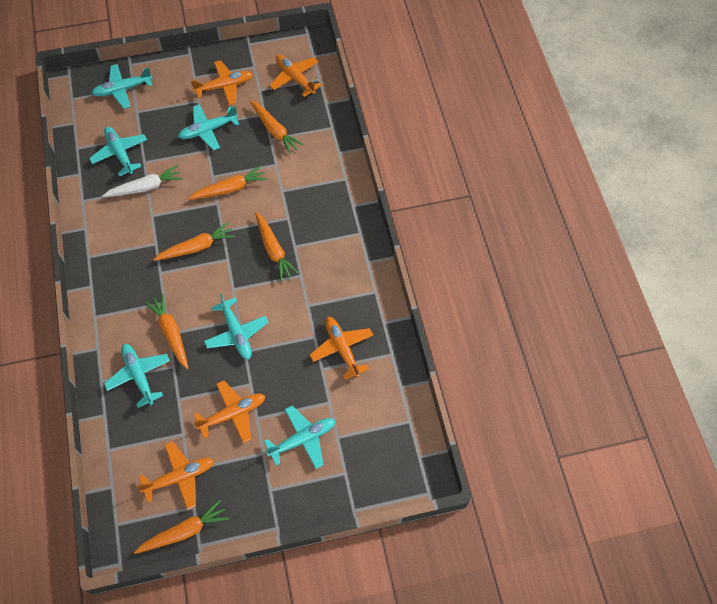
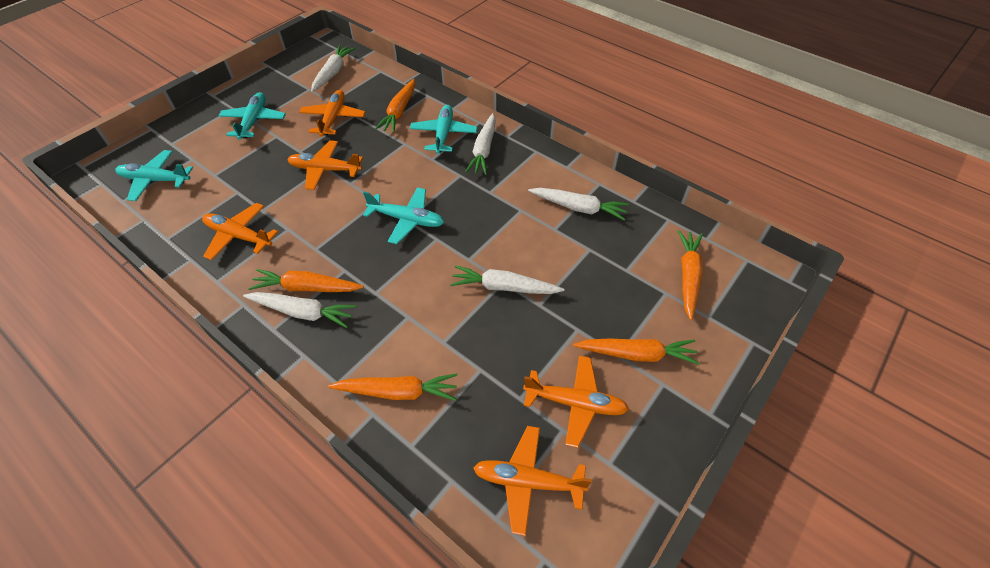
orange carrot: [134,499,229,554] [145,293,188,369] [153,222,235,261] [188,165,268,200] [250,100,304,154] [255,212,299,281] = 6 -> [248,269,364,292] [328,373,457,401] [375,79,415,133] [573,338,699,365] [678,230,703,320] = 5
turquoise plane: [89,127,147,176] [92,64,153,109] [104,344,170,408] [178,104,240,150] [204,294,269,360] [264,406,335,469] = 6 -> [115,150,193,201] [218,92,286,140] [363,187,444,244] [410,105,477,154] = 4
white carrot: [102,165,183,197] = 1 -> [243,292,356,328] [311,45,355,92] [450,265,564,294] [465,113,496,175] [528,188,629,221] = 5

